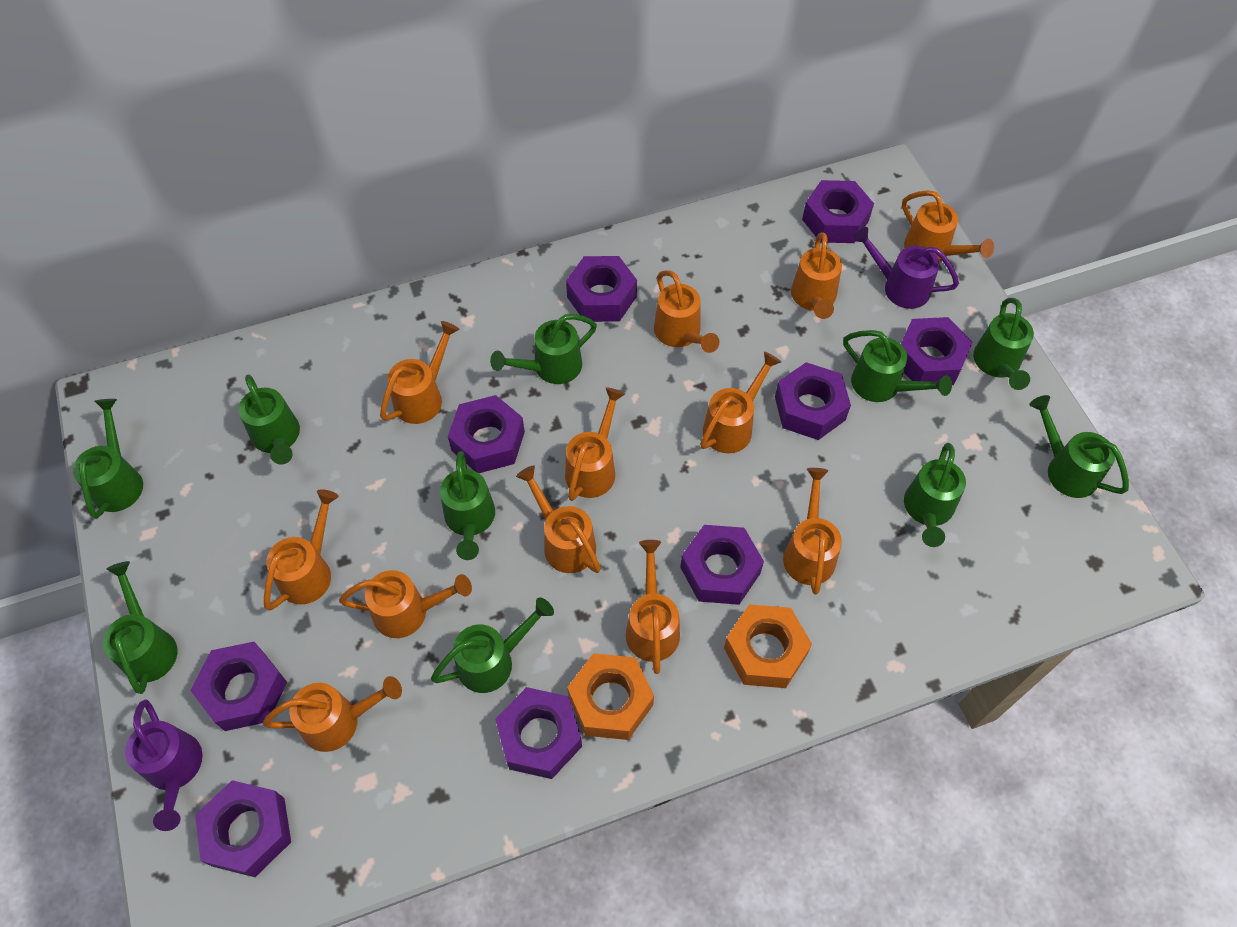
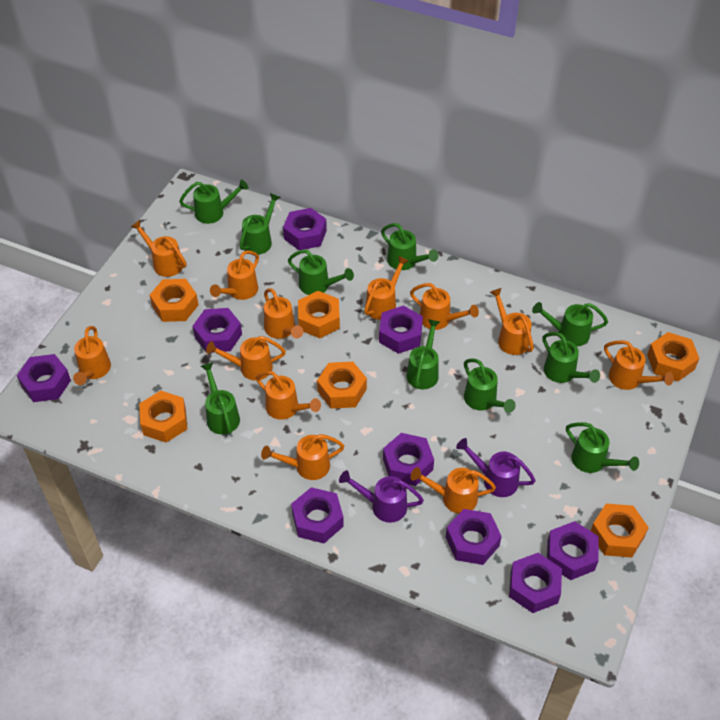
orange nut: [567,653,654,740] [724,604,812,688] = 2 -> [139,391,187,443] [150,279,198,322] [298,291,340,338] [317,362,367,409] [591,504,649,558] [647,332,699,381] = 6

